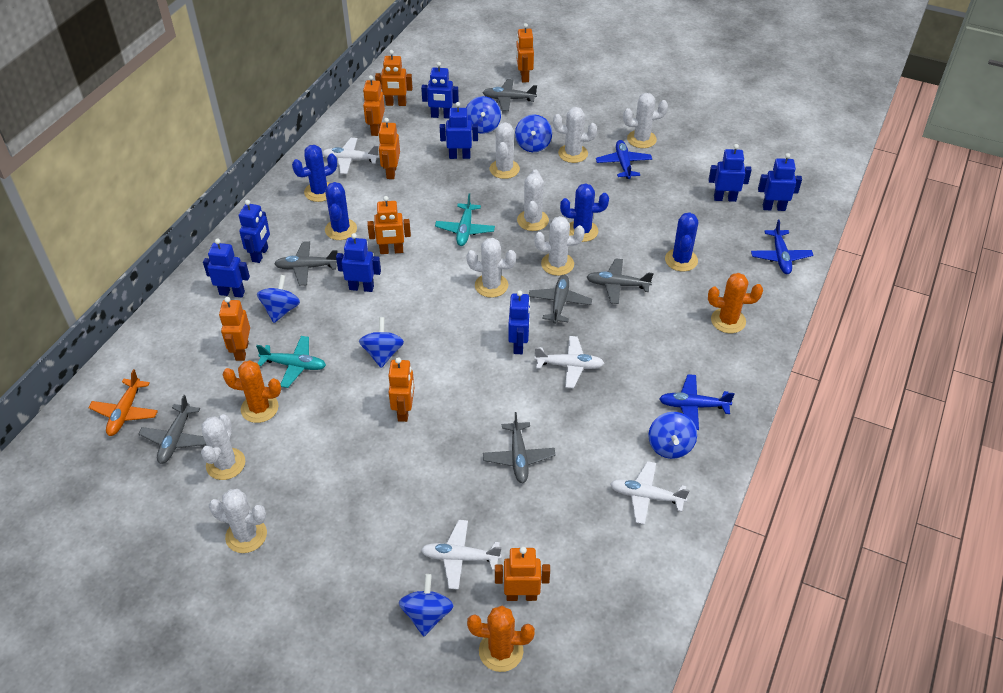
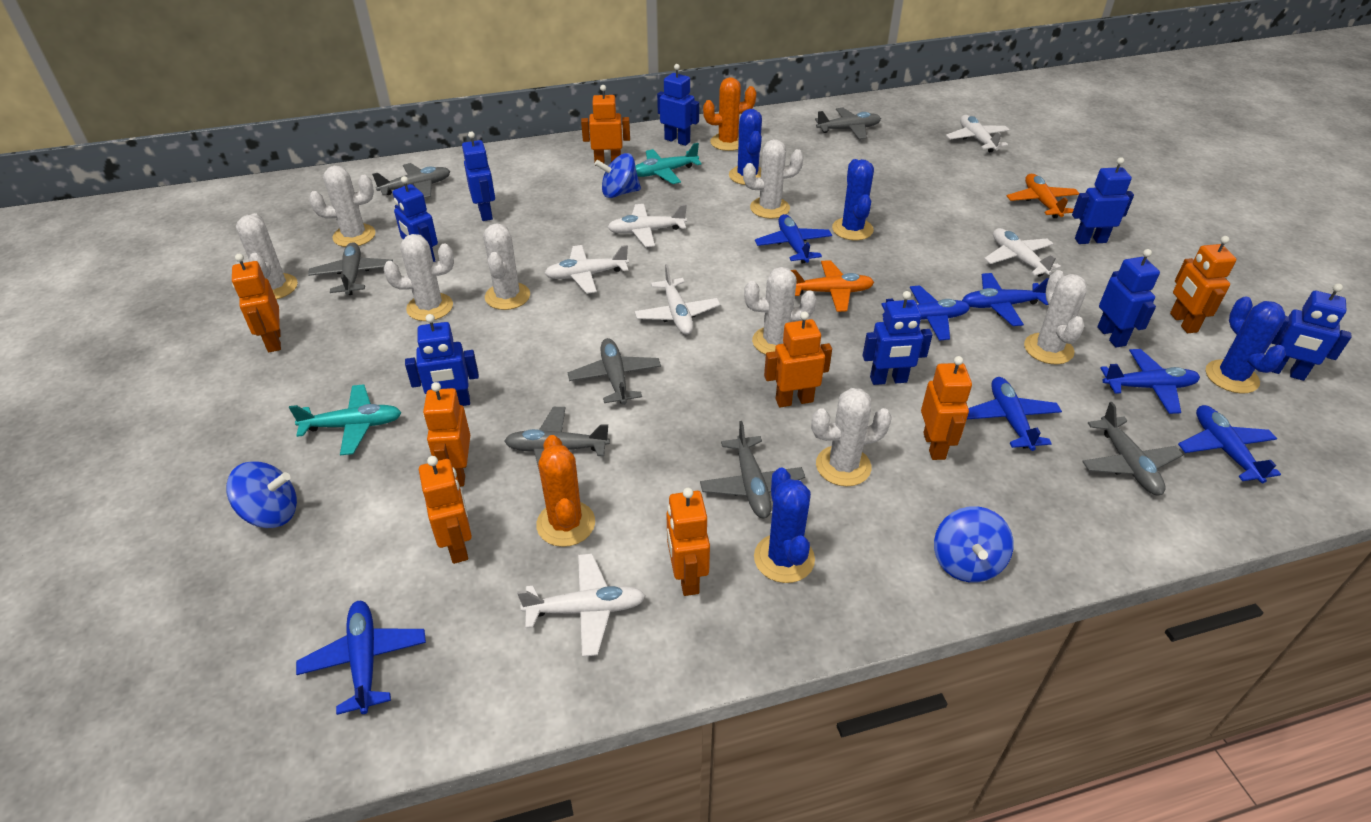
blue plane: [596,140,652,179] [659,374,735,430] [751,219,813,274] = 3 -> [296,601,426,715] [755,214,832,263] [881,285,970,341] [962,273,1049,326] [967,377,1062,451] [1100,349,1200,414] [1178,405,1281,483] = 7
blue spinning top: [257,275,300,323] [359,317,404,368] [399,574,454,636] [466,96,501,134] [515,114,552,152] [648,412,697,459] = 6 -> [226,461,297,528] [595,153,641,198] [934,506,1014,582] = 3
grey plane: [138,395,206,464] [274,241,337,286] [483,79,537,111] [483,412,556,483] [529,275,592,324] [587,258,653,304] = 6 -> [308,242,393,295] [372,163,450,198] [504,407,610,473] [568,338,661,405] [700,421,805,518] [815,108,881,139] [1082,402,1183,495] = 7
orange cactus: [222,360,281,423] [467,606,535,672] [708,273,763,333] = 3 -> [536,435,595,547] [703,77,757,151] = 2
orange plane: [88,369,158,436] = 1 -> [791,260,874,312] [1007,174,1079,218] = 2
white plane: [322,138,380,174] [421,520,502,590] [534,336,604,388] [610,461,690,525] = 4 -> [517,553,645,657] [544,245,629,294] [607,204,687,247] [635,264,721,335] [946,115,1009,152] [984,228,1061,276] = 6

